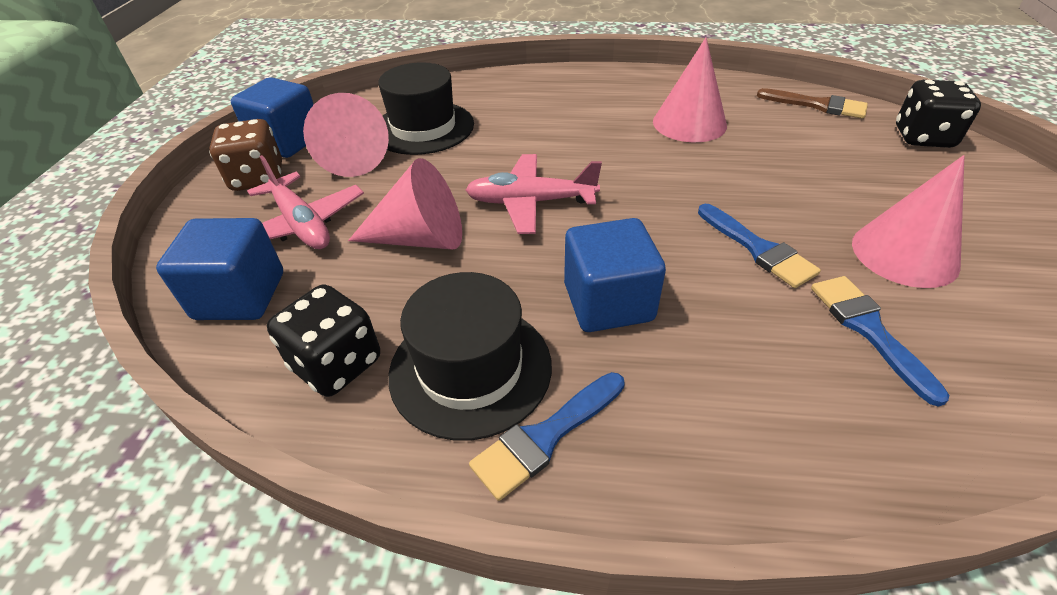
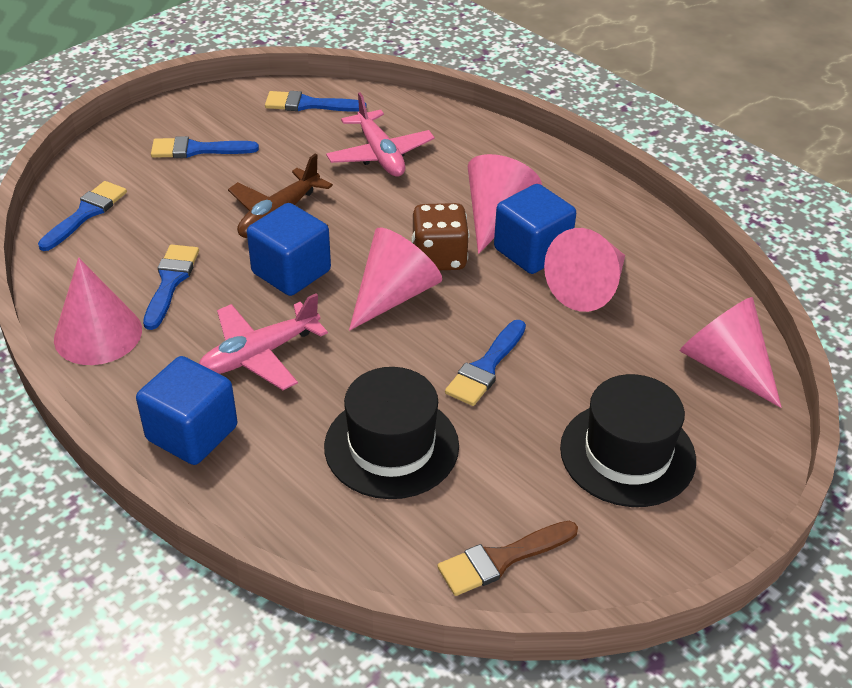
black dice: [267,285,380,397] [896,80,981,148] = 2 -> none = 0
blue brush: [469,372,625,501] [698,204,821,288] [811,276,949,407] = 3 -> [38,181,127,251] [143,245,199,330] [151,136,259,158] [265,91,367,112] [445,320,526,406] = 5
brown plane: none = 0 -> [228,153,333,238] = 1
pink cone: [303,93,389,177] [348,158,462,250] [653,38,727,142] [852,155,964,288] = 4 -> [54,258,142,365] [349,228,442,331] [468,154,542,254] [544,228,625,312] [680,297,782,408] = 5

